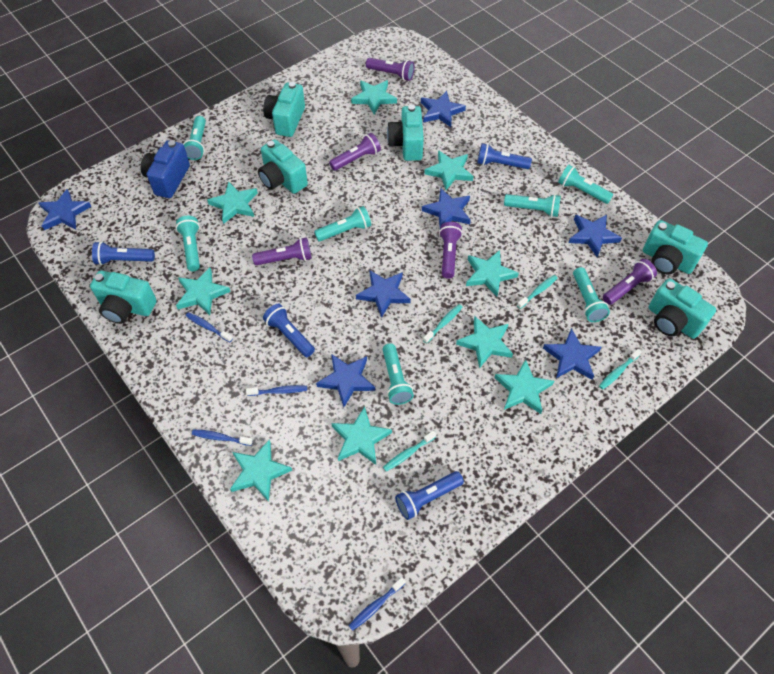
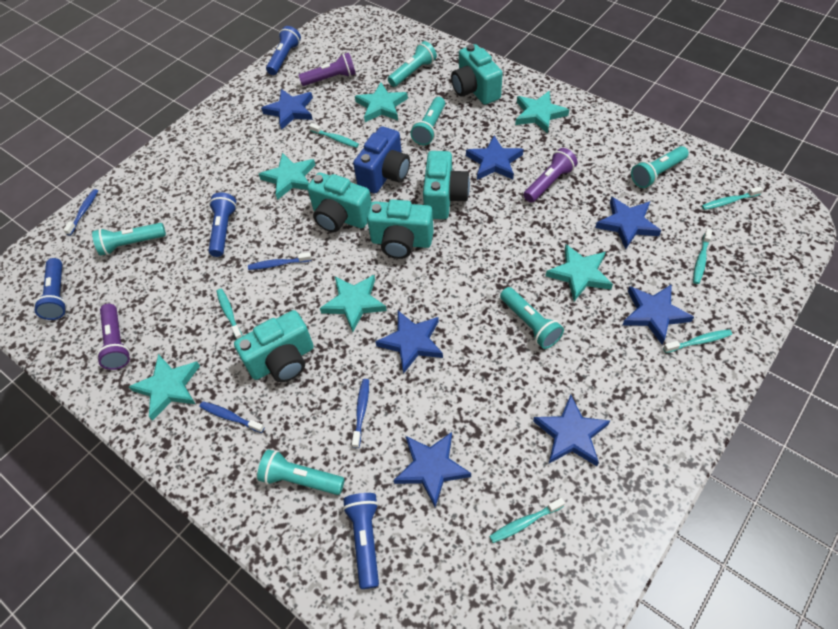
purple flashlight: [252,237,312,265] [329,133,381,171] [366,58,415,81] [439,222,463,279] [603,259,657,305] = 5 -> [97,304,130,370] [299,53,356,86] [524,148,578,203] = 3
turquoise camera: [90,270,157,324] [258,139,308,194] [263,82,305,137] [387,105,424,161] [643,220,708,274] [649,278,716,339] = 6 -> [234,310,314,382] [307,172,372,232] [367,200,434,259] [423,151,470,219] [451,44,503,105] = 5
turquoise flashlight: [176,216,200,271] [183,116,206,160] [314,206,371,241] [383,343,414,405] [504,194,561,217] [558,165,614,204] [573,267,610,322] = 7 -> [92,223,166,256] [257,449,345,495] [388,41,437,87] [410,97,445,145] [500,287,564,349] [631,146,689,188] = 6
turquoise star: [176,268,231,315] [207,181,258,224] [230,439,292,502] [332,406,392,465] [351,80,397,115] [424,150,473,190] [456,316,513,369] [466,250,519,297] [495,359,554,414] = 9 -> [129,354,200,421] [259,153,315,200] [320,275,387,332] [355,83,408,122] [515,91,569,134] [546,244,613,301] = 6
turquoise toothbrush: [383,431,436,472] [423,304,462,344] [517,275,558,309] [599,349,642,389] = 4 -> [216,289,242,339] [309,123,359,148] [489,498,565,543] [663,329,732,353] [693,229,712,284] [702,186,763,210] = 6

